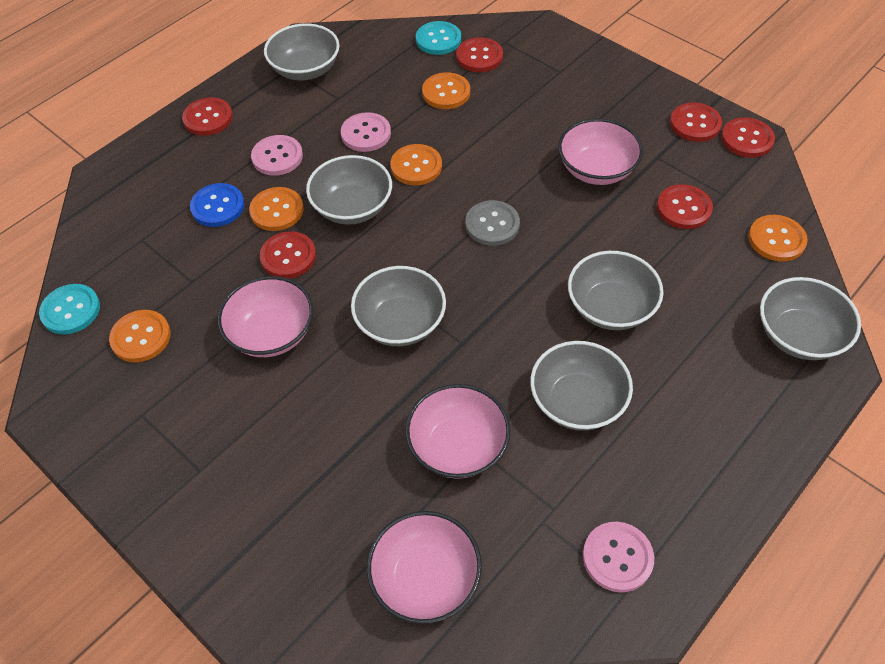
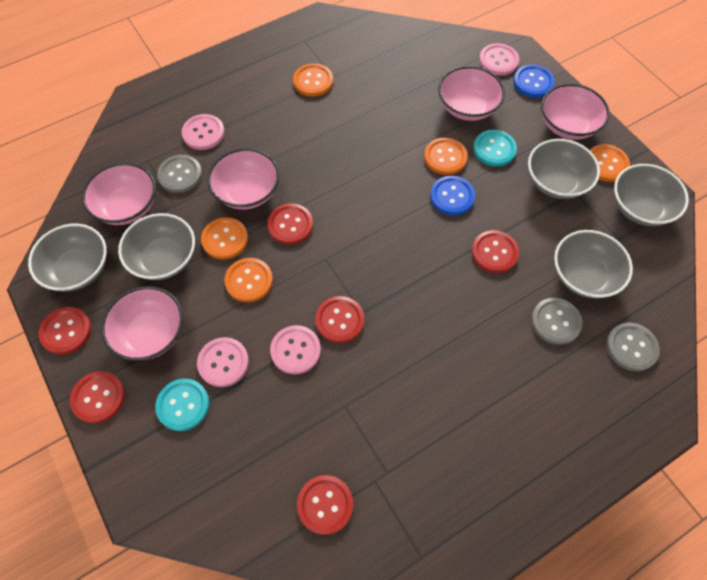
blue button: [190,183,245,227] = 1 -> [430,176,475,215] [513,65,555,98] = 2
grey bowl: [264,24,340,80] [306,155,392,225] [351,266,446,346] [530,341,633,431] [568,251,663,330] [760,277,861,360] = 6 -> [28,224,107,291] [118,213,195,280] [528,139,600,199] [554,230,633,298] [614,164,689,226] = 5
grey button: [465,200,520,246] = 1 -> [157,155,202,193] [531,298,582,345] [606,323,660,371] = 3
pink bowl: [217,276,313,357] [367,511,482,624] [405,384,511,479] [558,118,643,185] = 4 -> [82,163,156,225] [101,286,183,361] [207,148,279,210] [438,66,505,121] [541,84,610,140] = 5
pink button: [251,135,303,176] [341,112,391,152] [583,522,654,592] = 3 -> [182,114,225,150] [197,337,249,387] [270,325,321,374] [479,43,519,75] = 4

